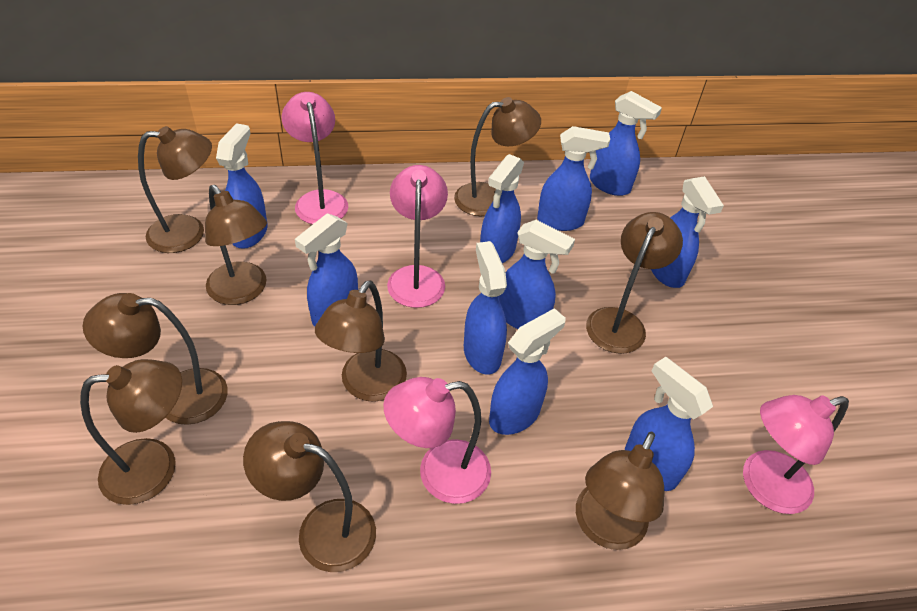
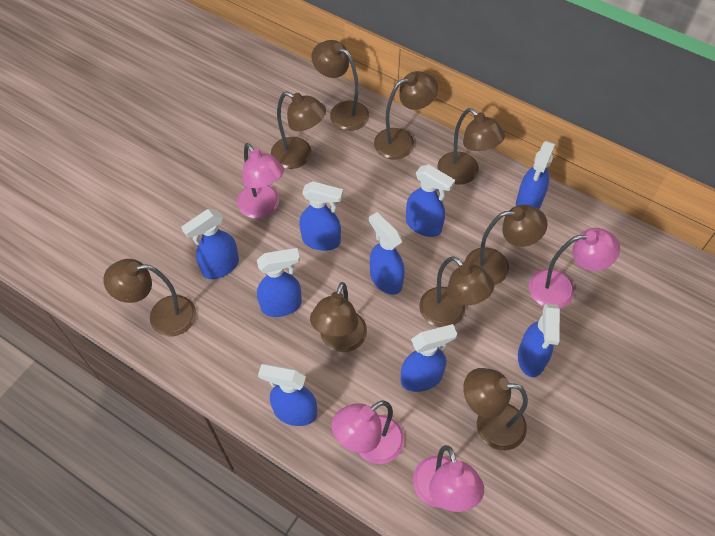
blue spray bottle: [216,123,267,249] [295,213,358,326] [464,241,507,375] [480,154,524,263] [489,308,566,435] [499,220,575,329] [537,126,610,231] [590,91,662,196] [625,357,713,491] [651,176,724,288] = 10 -> [181,209,239,279] [257,248,302,317] [258,364,317,426] [299,182,343,251] [369,212,405,295] [401,324,457,392] [406,165,455,237] [516,141,555,209] [518,304,560,377] = 9

